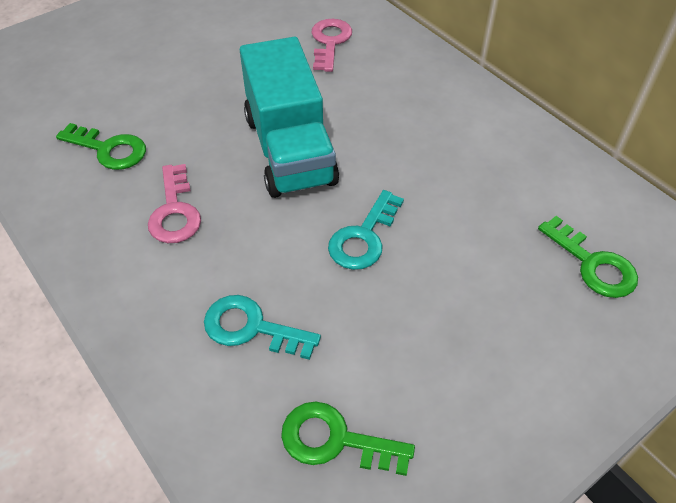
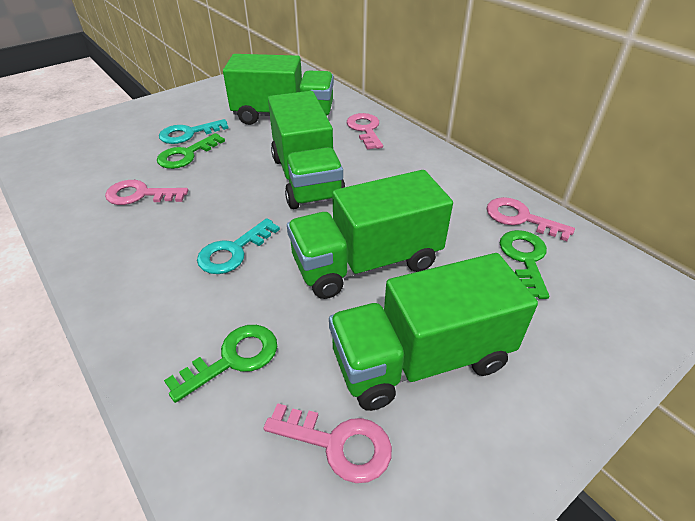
green truck: none = 0 -> [223,54,334,125] [268,91,346,209] [287,170,453,299] [329,253,538,411] = 4
pink key: [148,164,201,243] [311,19,352,72] = 2 -> [105,180,188,205] [263,403,392,483] [347,113,383,149] [487,197,575,241] = 4
turquoise truck: [240,37,339,198] = 1 -> none = 0

